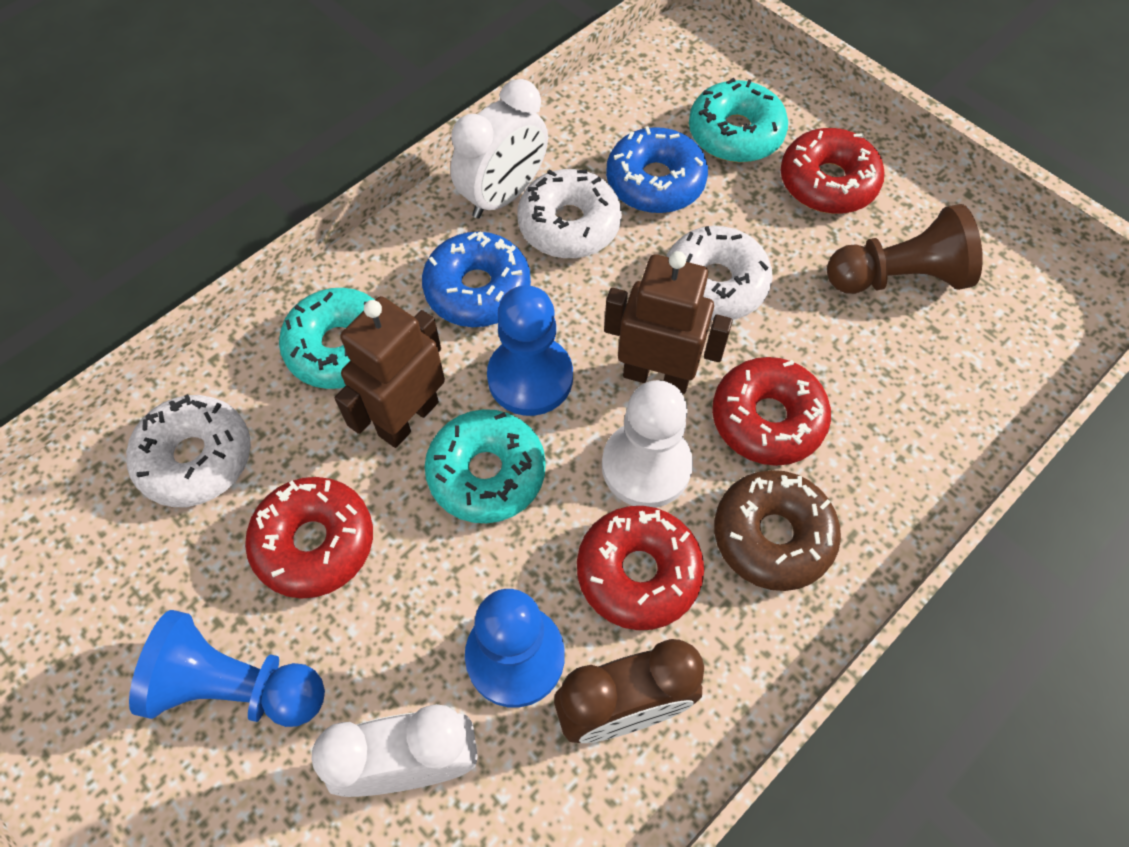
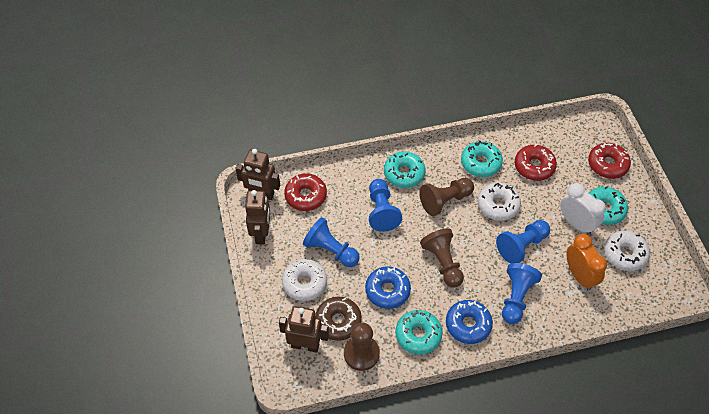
blue pawn: [129,610,325,727] [465,589,565,708] [487,285,573,416] = 3 -> [303,217,360,267] [369,179,402,232] [496,220,550,264] [502,263,542,324] = 4
brown clock: [554,639,704,743] = 1 -> none = 0
brown pawn: [827,204,983,294] = 1 -> [344,323,380,371] [419,178,474,216] [420,228,464,288] = 3
brown robot: [335,296,445,448] [604,251,733,394] = 2 -> [235,149,280,200] [245,190,270,245] [279,306,329,353] = 3
orange clock: none = 0 -> [566,234,607,291] = 1
red donut: [245,477,373,599] [577,506,704,630] [712,357,831,466] [781,128,885,214] = 4 -> [284,174,327,211] [515,144,557,181] [588,142,631,179] = 3
turquoise donut: [279,288,375,389] [425,409,546,523] [689,78,788,163] = 3 -> [384,151,426,188] [396,310,443,355] [461,141,503,177] [589,186,628,225] = 4
white clock: [311,704,478,797] [450,79,548,219] = 2 -> [560,183,606,235] = 1
white pawn: [602,380,693,508] = 1 -> none = 0

